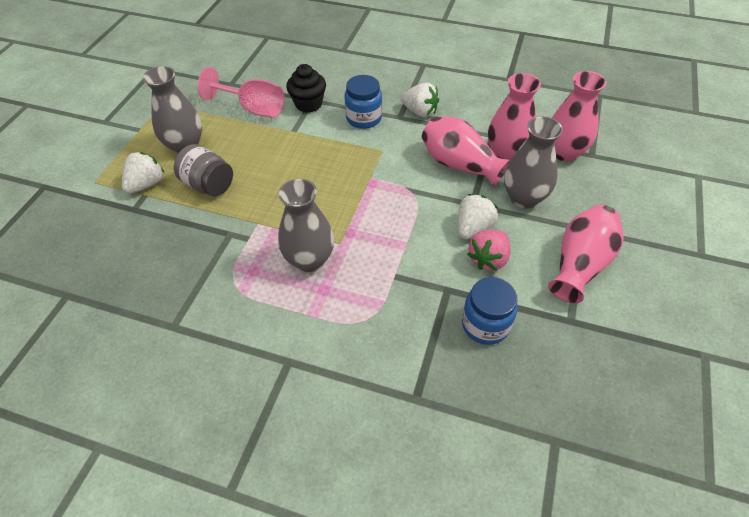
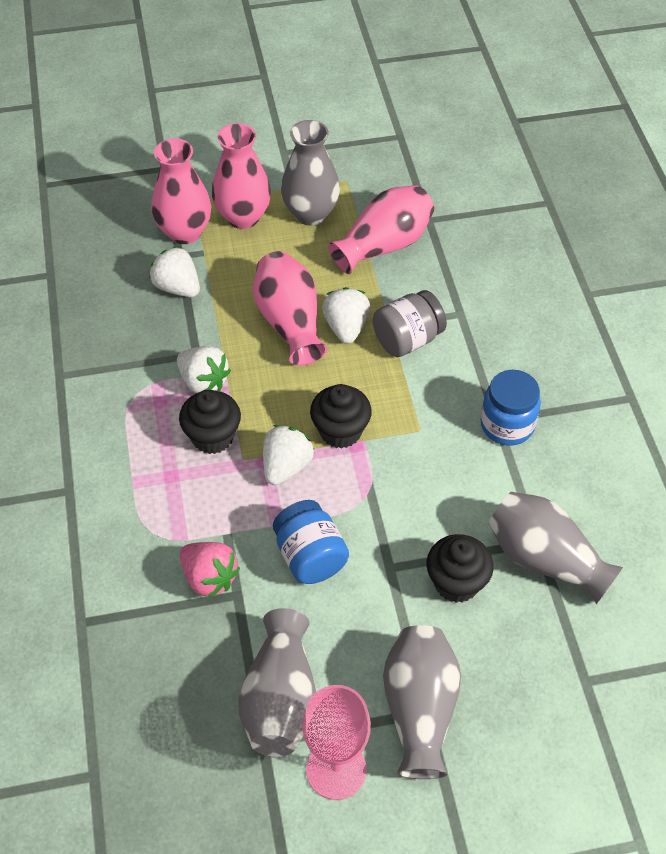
black cupcake: [286,64,326,113] = 1 -> [179,390,241,454] [310,384,372,449] [426,534,494,603] = 3
grey vase: [143,66,202,154] [278,179,334,272] [504,116,563,209] = 3 -> [238,608,316,757] [281,120,340,226] [383,625,461,779] [488,492,623,604] = 4
white strawberry: [122,152,164,194] [401,82,439,118] [458,194,498,240] = 3 -> [149,246,200,297] [177,346,231,393] [263,425,314,485] [322,287,370,344] = 4

